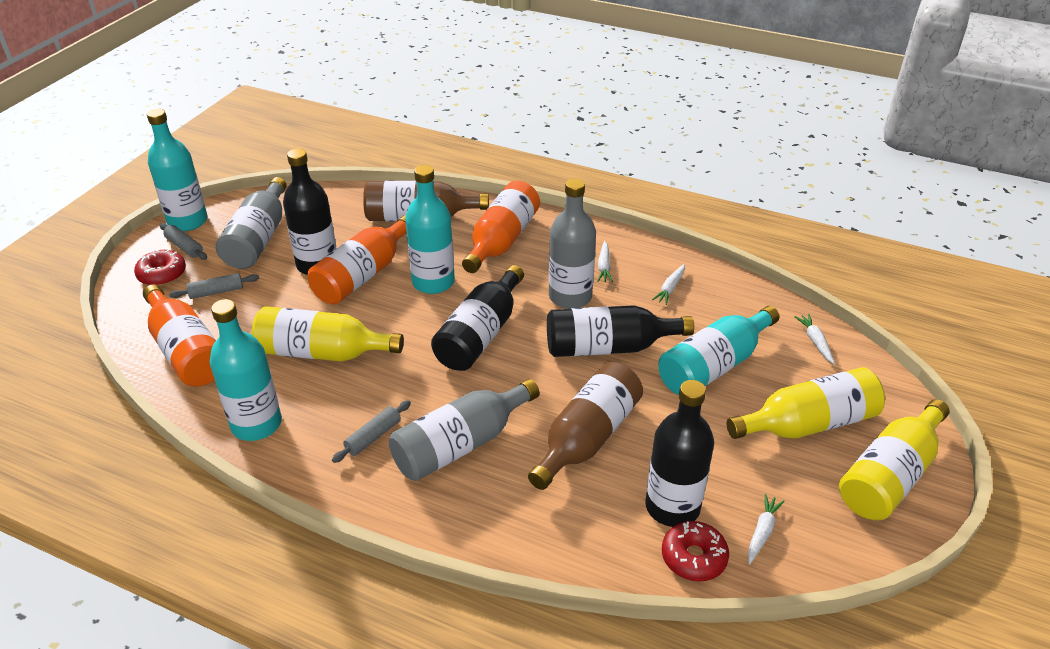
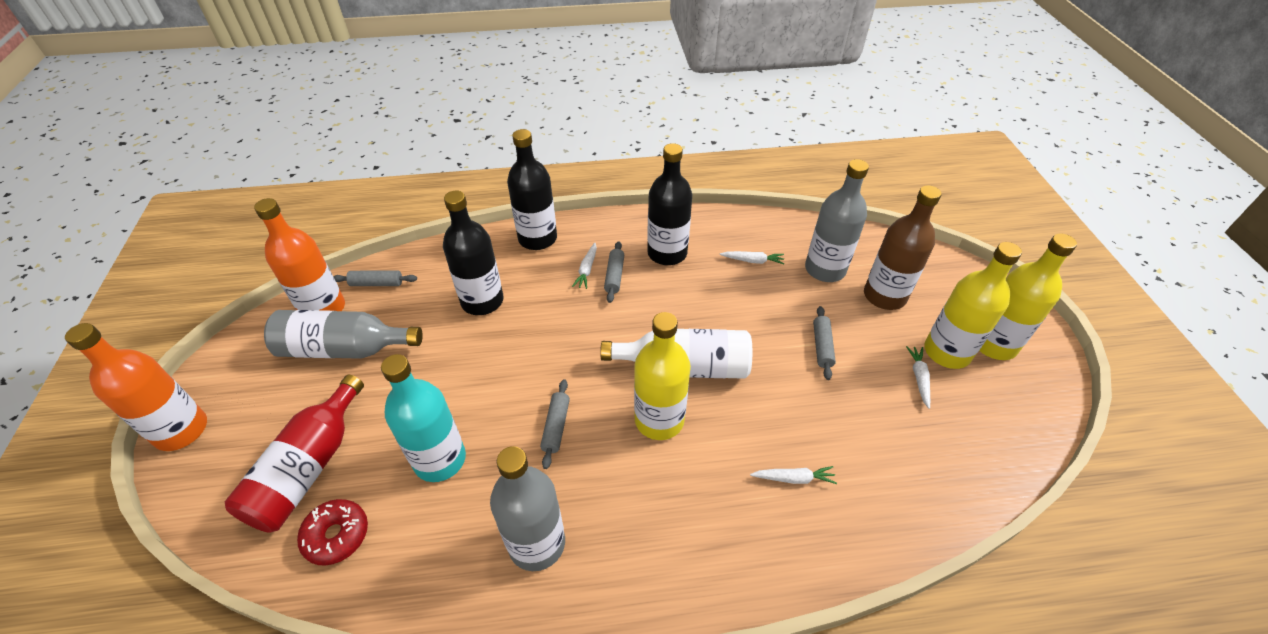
black bottle: [283,149,336,275] [431,265,524,371] [547,305,694,357] [646,380,714,527] = 4 -> [443,191,504,315] [507,129,557,250] [647,143,692,265] = 3
brown bottle: [363,181,489,221] [528,362,643,490] = 2 -> [864,185,941,310] = 1
grey rolling pin: [160,223,207,260] [169,273,259,299] [332,400,411,463] = 3 -> [333,271,417,286] [540,379,570,469] [604,241,624,303] [813,306,836,380] = 4
orange bottle: [143,284,216,387] [308,215,407,305] [462,181,540,273] = 3 -> [65,323,207,451] [254,198,345,311] = 2
red bottle: none = 0 -> [225,374,364,533] = 1
red donut: [134,249,186,286] [662,521,729,581] = 2 -> [297,499,368,566] = 1
turquoise bottle: [147,109,208,231] [210,299,282,441] [405,165,455,294] [659,306,779,395] = 4 -> [381,354,466,482] = 1
white bottle: none = 0 -> [600,329,752,379] = 1

